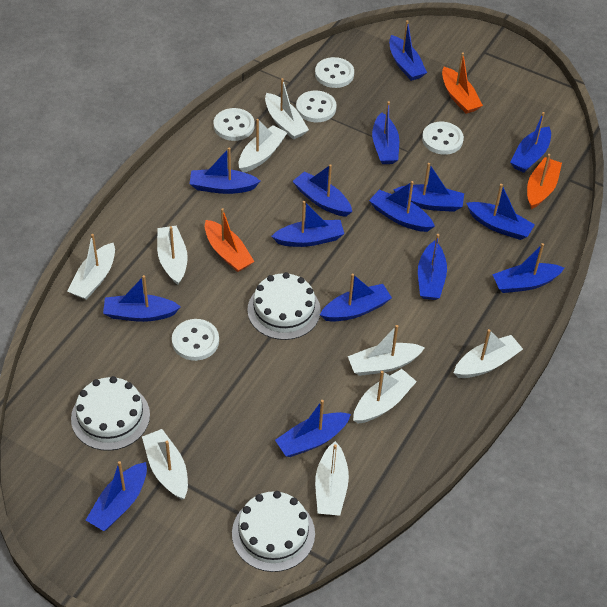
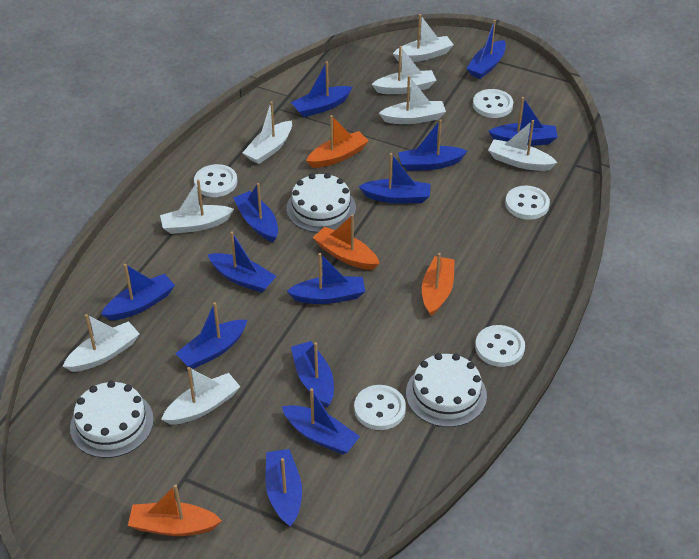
blue boat: [86,461,147,531] [103,275,181,322] [190,147,260,194] [271,201,344,247] [275,400,351,457] [292,164,352,217] [320,274,392,322] [369,181,435,232] [372,101,399,164] [389,20,427,81] [393,163,464,212] [418,234,447,300] [466,184,535,240] [492,243,564,293] [510,112,551,173] = 15 -> [101,264,175,320] [175,302,247,369] [208,231,277,293] [233,183,278,242] [266,449,302,527] [282,388,360,454] [287,253,365,304] [291,61,352,117] [291,341,334,407] [359,153,430,204] [398,119,467,171] [466,20,506,79] [489,97,557,146] = 13
orange boat: [205,208,255,272] [442,53,483,114] [527,154,562,209] = 3 -> [128,484,222,536] [306,115,369,168] [313,214,380,270] [422,253,455,316] = 4
white boat: [67,234,115,300] [142,429,188,499] [157,226,188,285] [239,119,287,172] [265,78,309,140] [315,441,349,516] [348,325,425,376] [353,369,417,424] [454,329,523,378] = 9 -> [63,314,140,372] [160,180,234,234] [161,367,240,425] [243,101,292,164] [372,46,436,94] [379,76,446,124] [393,14,454,62] [488,120,558,171] = 8

